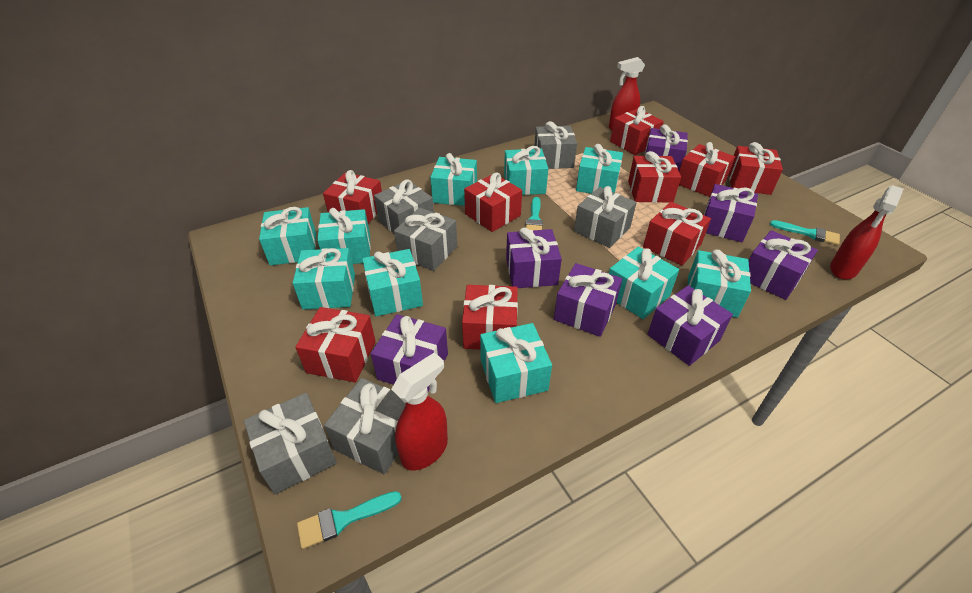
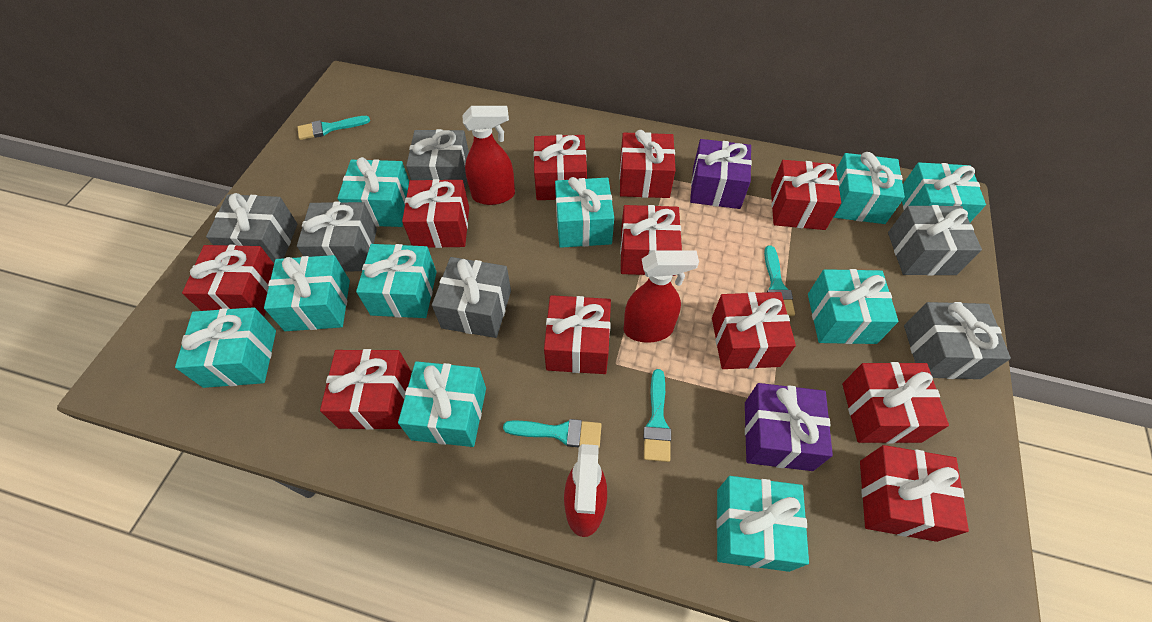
purple gift: [371,314,448,392] [506,228,562,288] [554,263,622,337] [644,124,688,171] [647,285,733,366] [704,184,758,242] [749,230,818,300] = 7 -> [690,139,752,209] [745,383,833,471] = 2
red gift: [295,307,376,382] [323,170,382,223] [462,285,518,349] [464,173,522,232] [610,106,664,155] [628,151,681,203] [643,202,711,266] [679,142,735,197] [729,142,783,195] = 9 -> [182,245,274,317] [320,349,411,430] [402,179,469,248] [533,134,587,200] [544,295,611,374] [619,130,676,198] [620,205,682,276] [712,292,796,369] [771,160,841,230] [842,362,949,443] [860,445,969,542] = 11
turquoise brush: [297,491,402,549] [525,197,543,230] [770,220,840,245] = 3 -> [298,116,370,140] [503,419,602,448] [644,369,671,462] [764,246,795,316] = 4

